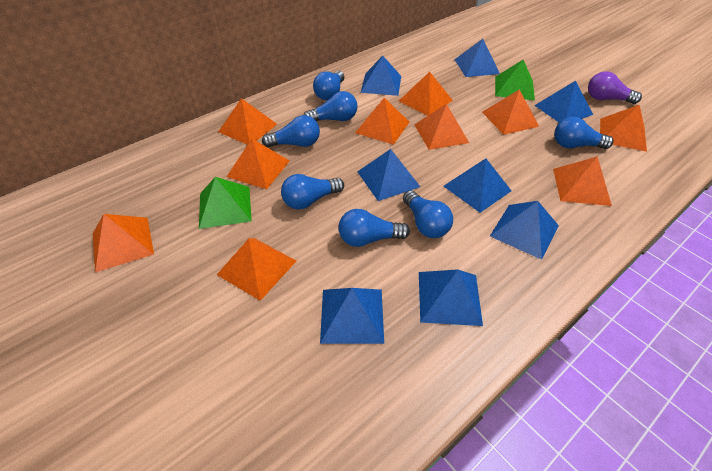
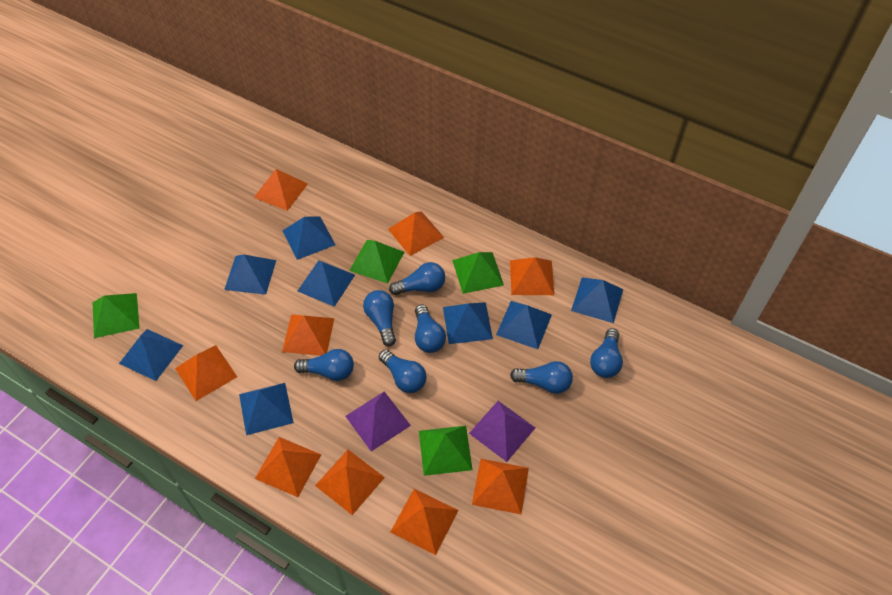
green pyramid: [199,177,252,229] [495,60,535,100] = 2 -> [92,293,139,338] [349,240,404,284] [419,426,473,476] [452,252,504,294] = 4
orange pyramid: [93,214,154,272] [217,238,296,301] [218,98,277,145] [226,139,289,189] [355,98,409,145] [399,72,453,116] [414,104,469,150] [482,90,539,135] [553,156,612,206] [600,105,647,152] = 10 -> [175,345,237,401] [254,169,308,211] [255,437,322,497] [282,314,334,356] [315,450,385,515] [388,211,444,256] [390,489,458,555] [472,459,529,514] [510,257,554,295] = 9
purple light bulb: [588,71,642,104] = 1 -> none = 0
purple pyramid: none = 0 -> [345,391,411,452] [469,401,535,462] = 2

